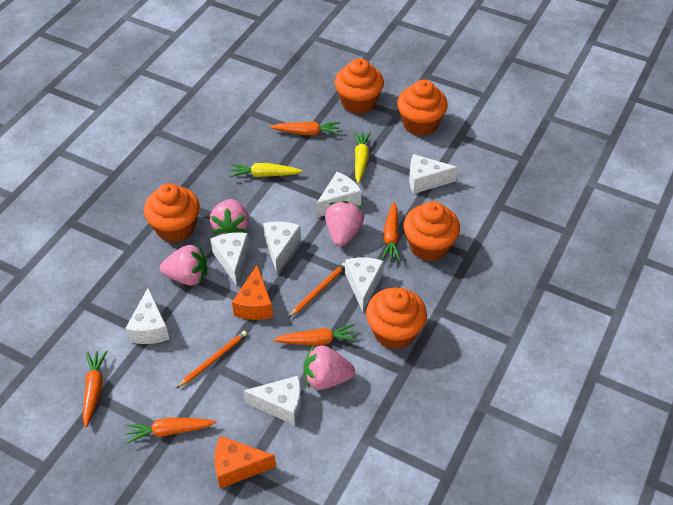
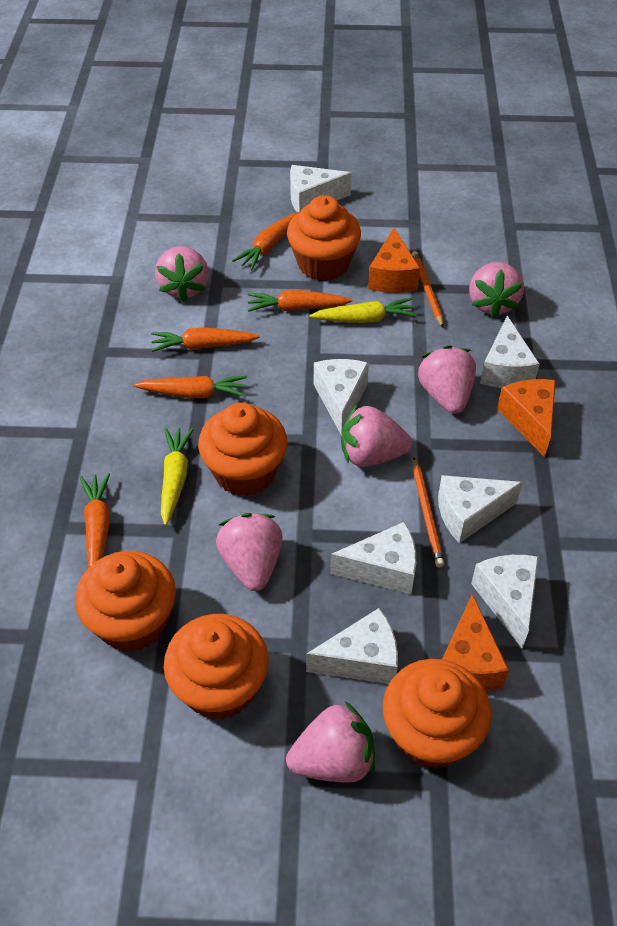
orange cheese: [214,436,276,489] [232,265,273,320] = 2 -> [368,228,420,293] [442,594,509,691] [497,379,556,457] = 3
pink strawberry: [160,245,207,286] [210,199,249,235] [304,345,355,390] [325,201,364,246] = 4 -> [155,246,209,302] [216,513,282,591] [286,701,375,783] [341,405,412,467] [418,345,476,414] [469,262,524,319] = 6

